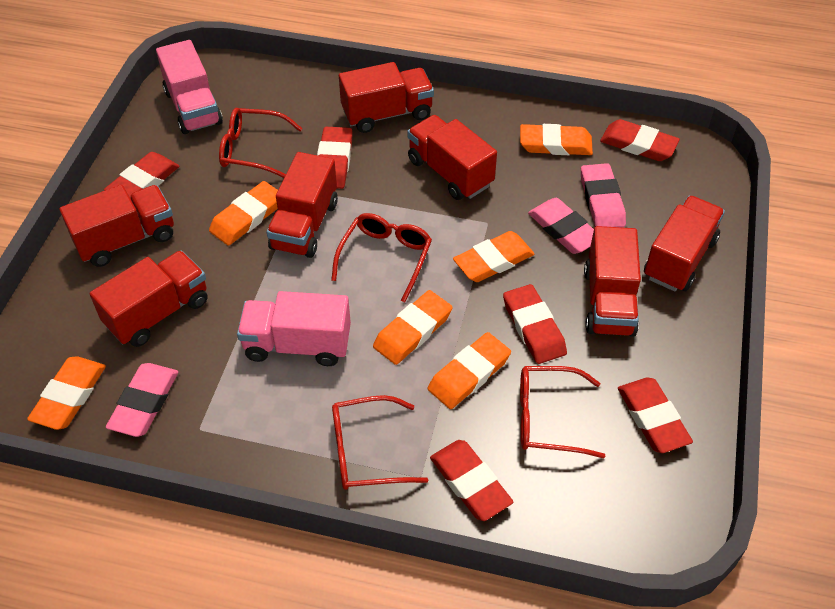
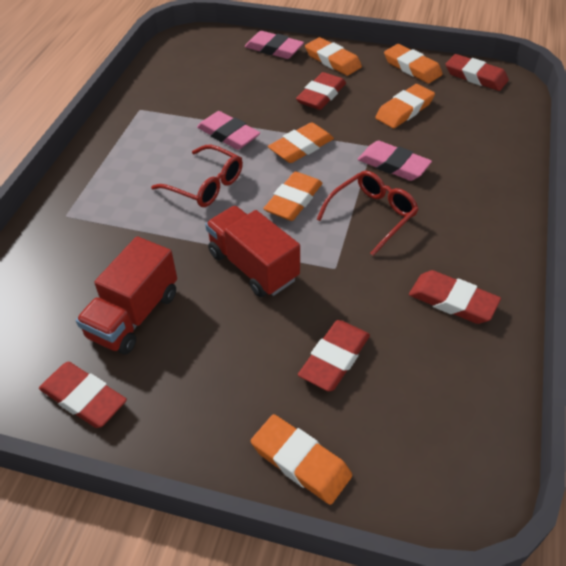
pink truck: [156,40,223,134] [237,291,351,366] = 2 -> none = 0
red eraser: [104,152,180,199] [317,127,353,189] [430,440,513,521] [503,284,567,364] [600,119,680,161] [618,377,693,453] = 6 -> [39,362,127,428] [296,72,346,110] [298,320,370,391] [409,270,501,324] [446,54,509,91] = 5
red glasses: [219,108,303,178] [331,213,432,302] [332,395,428,490] [520,366,605,458] = 4 -> [151,145,243,207] [317,170,418,256] = 2
red truck: [59,185,174,267] [90,250,208,347] [267,152,338,258] [339,62,434,133] [407,115,497,200] [584,226,641,337] [644,196,725,291] = 7 -> [76,236,177,354] [205,206,300,297] = 2

